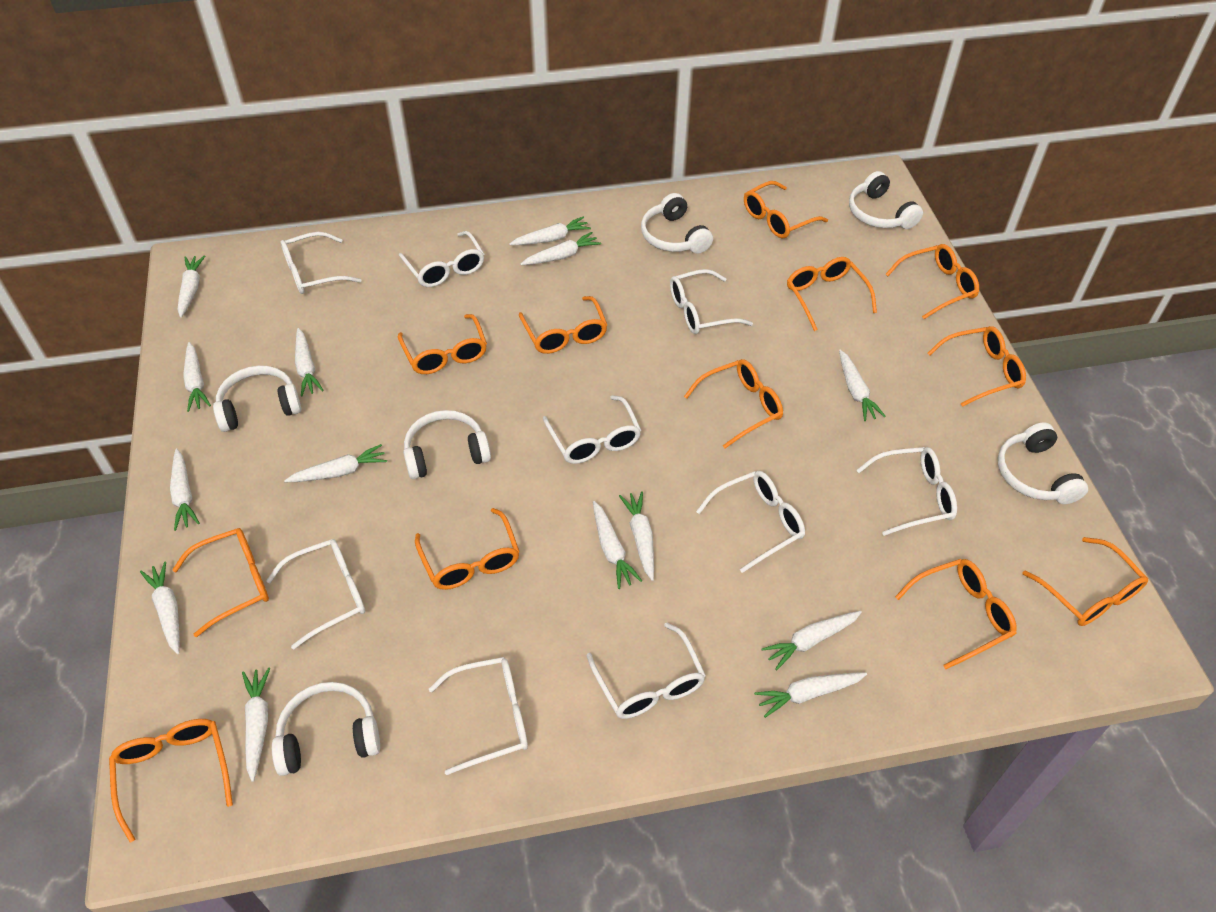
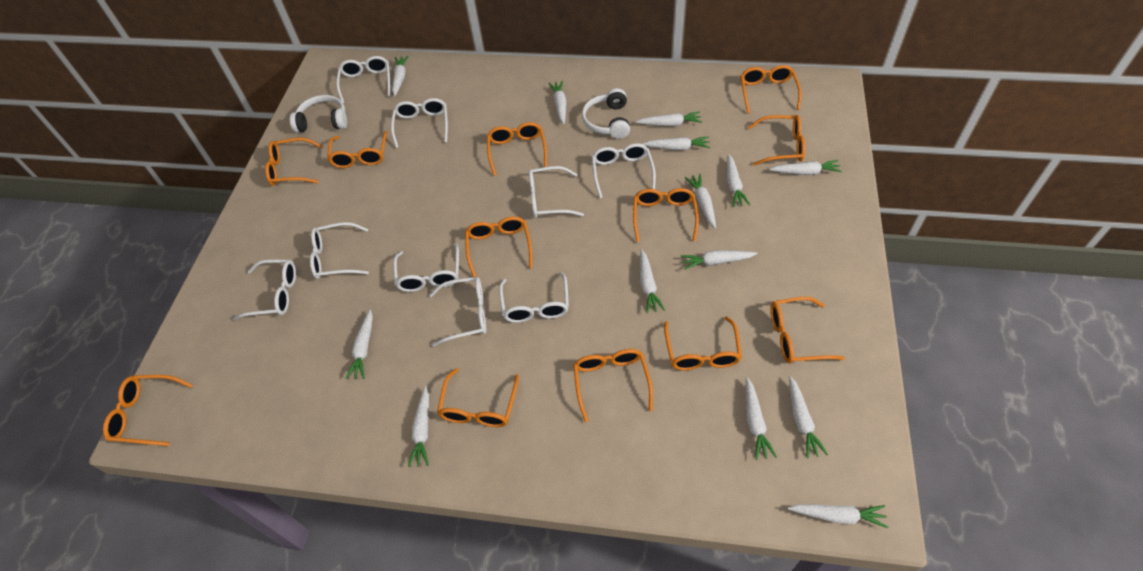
white headphones: [213,366,301,432] [272,682,380,776] [403,410,491,479] [641,193,713,254] [849,171,923,229] [998,422,1088,504] = 6 -> [290,95,347,133] [582,88,630,139] = 2

